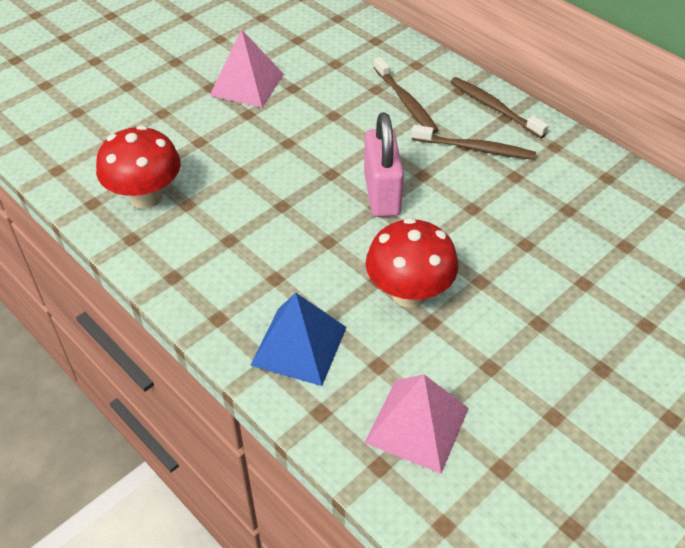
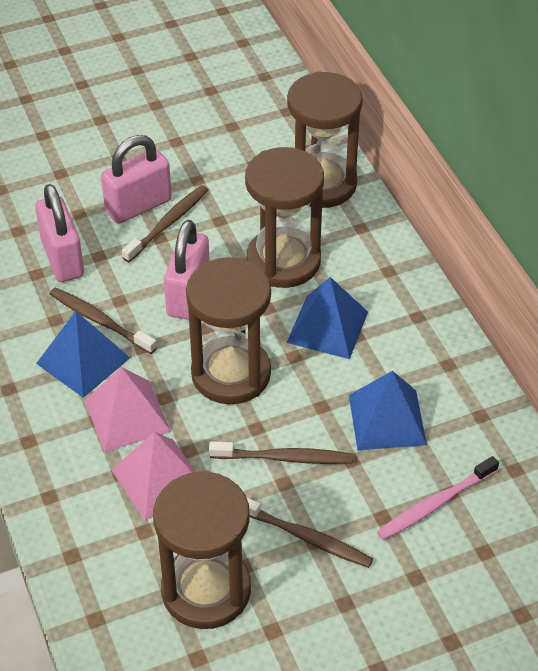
blue pyramid: [250,293,347,386] = 1 -> [36,311,130,398] [287,277,368,359] [349,371,427,450] = 3
brown hourglass: none = 0 -> [153,471,251,629] [186,257,271,404] [245,147,324,288] [287,71,363,208] = 4
brown toothbrush: [374,57,439,134] [412,125,536,160] [450,77,548,138] = 3 -> [50,288,157,354] [122,185,208,262] [209,441,353,464] [246,497,373,568] = 4
pink padlock: [364,112,404,217] = 1 -> [35,184,84,282] [101,135,172,224] [164,220,210,320] = 3
pink toothbrush: none = 0 -> [377,456,499,540] = 1
red mushroom: [96,125,181,209] [366,218,458,308] = 2 -> none = 0

